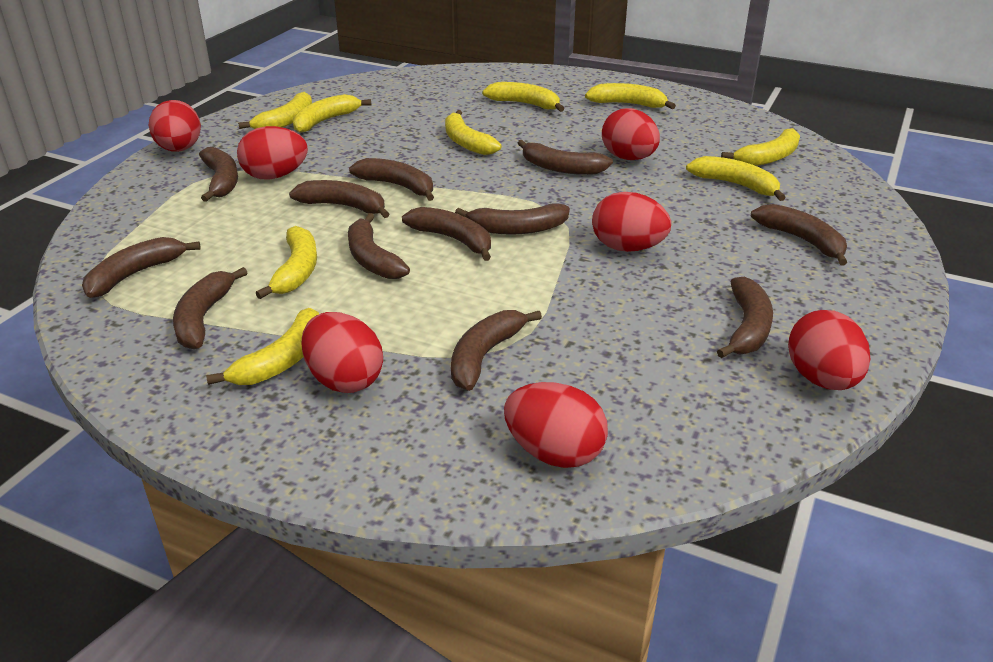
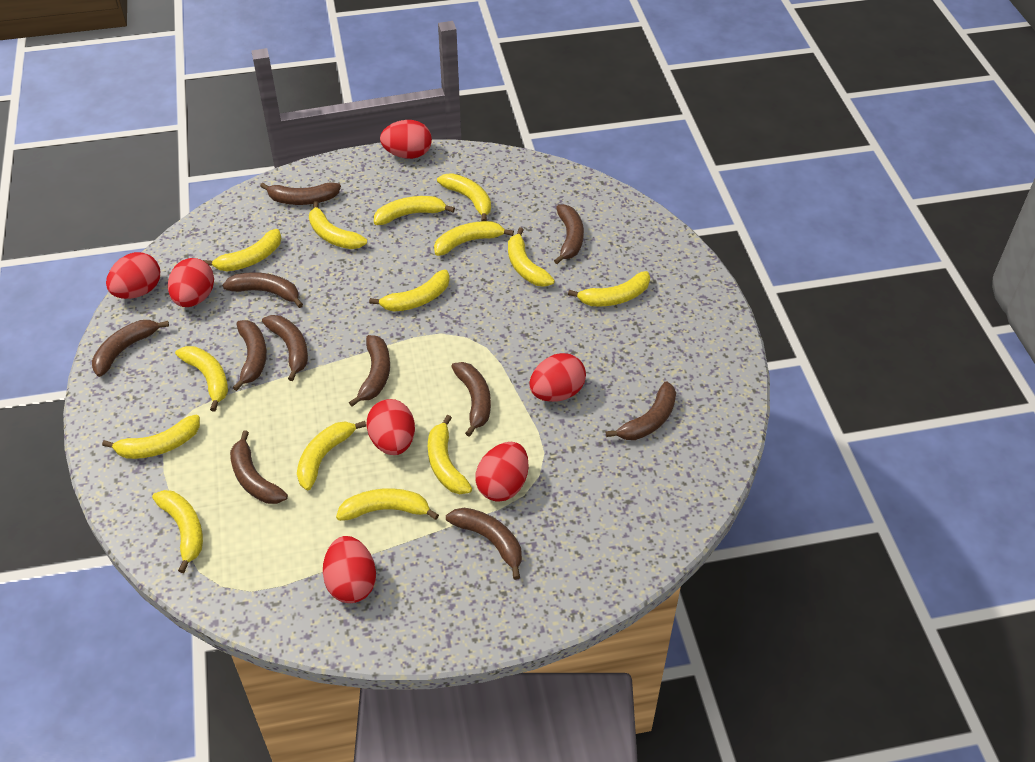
brown banana: [82,237,201,298] [173,267,248,349] [199,147,238,202] [289,180,389,218] [348,213,410,279] [349,158,434,201] [402,207,491,261] [451,310,542,391] [455,204,570,235] [518,140,613,175] [717,277,773,358] [751,204,847,265] = 12 -> [92,320,169,377] [222,272,303,308] [230,430,288,504] [233,320,267,391] [260,182,341,205] [262,315,308,381] [349,335,390,407] [446,508,522,580] [451,362,491,437] [554,204,584,264] [606,381,676,440] = 11
yellow banana: [206,308,319,385] [238,92,312,129] [256,226,317,299] [293,94,371,133] [445,110,501,155] [482,82,565,112] [585,83,676,109] [686,156,786,201] [721,128,800,166] = 9 -> [102,415,200,459] [152,490,203,573] [175,346,228,412] [203,229,281,272] [297,421,366,490] [309,201,367,249] [336,488,439,521] [369,270,450,312] [374,196,455,225] [428,415,472,494] [434,221,514,256] [437,173,491,221] [508,227,555,287] [568,271,650,307] = 14

